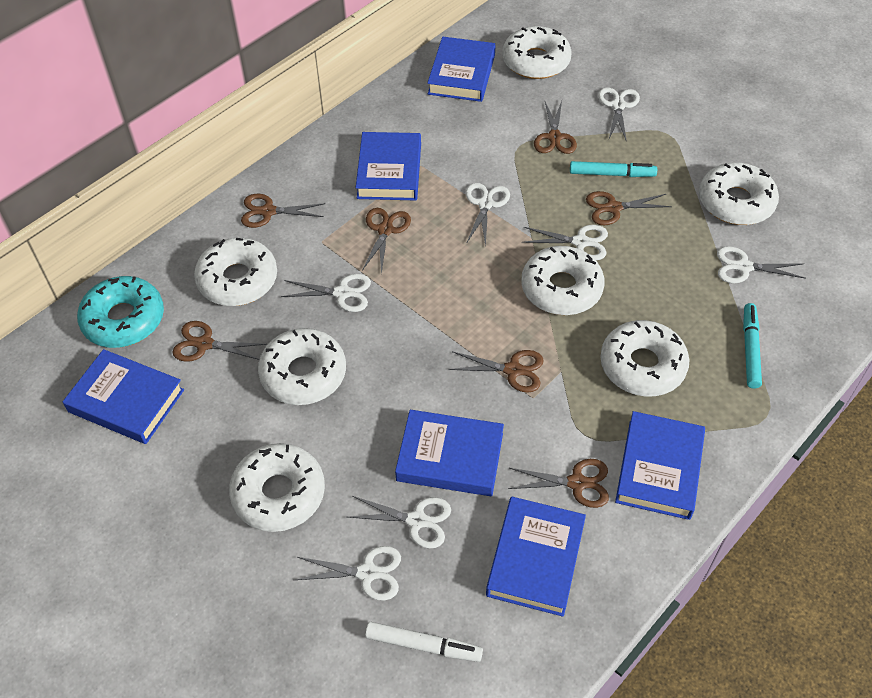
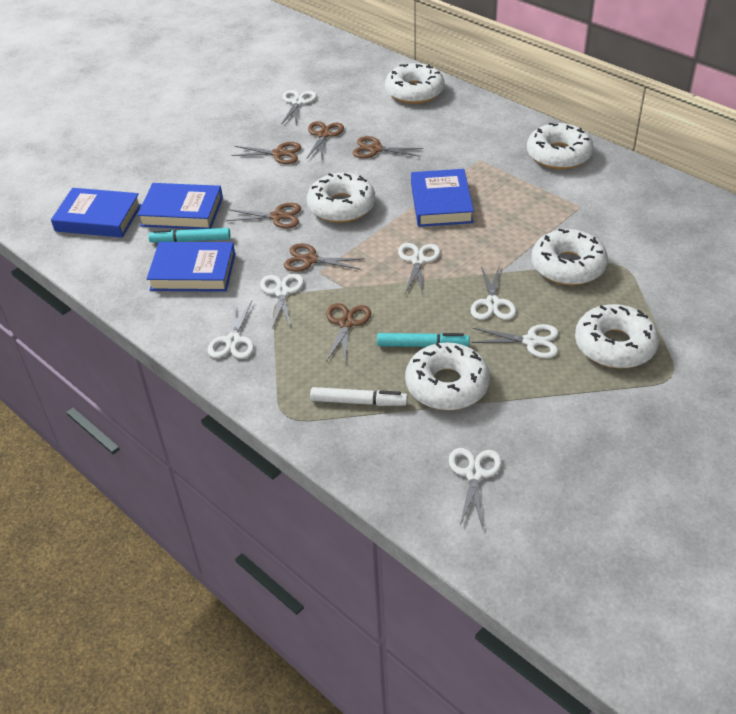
blue book: [63,349,184,444] [356,132,421,200] [395,410,504,496] [428,37,496,102] [486,497,586,617] [615,411,705,520] = 6 -> [51,188,142,238] [137,183,223,229] [147,242,235,292] [411,169,474,227] = 4
brown scissors: [172,321,267,362] [241,194,325,228] [362,208,411,274] [449,350,544,393] [508,459,609,508] [534,101,577,154] [586,191,672,225] = 7 -> [226,203,301,228] [231,142,301,164] [284,243,364,272] [306,121,344,159] [326,303,371,363] [353,136,423,158] = 6
turquoise donut: [77,276,164,348] = 1 -> none = 0
white donut: [194,238,277,306] [229,443,325,532] [258,328,346,405] [502,26,572,79] [521,246,605,315] [600,320,689,397] [699,163,779,225] = 7 -> [307,173,376,223] [385,63,445,104] [405,343,490,410] [527,123,594,169] [531,229,608,285] [575,304,659,368] = 6

